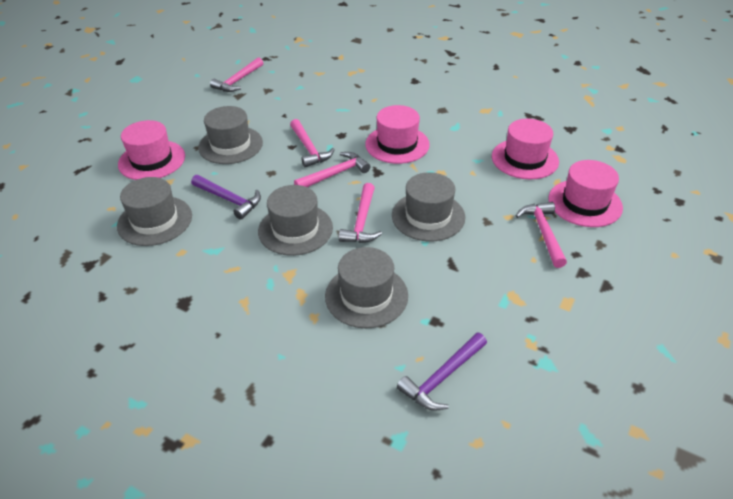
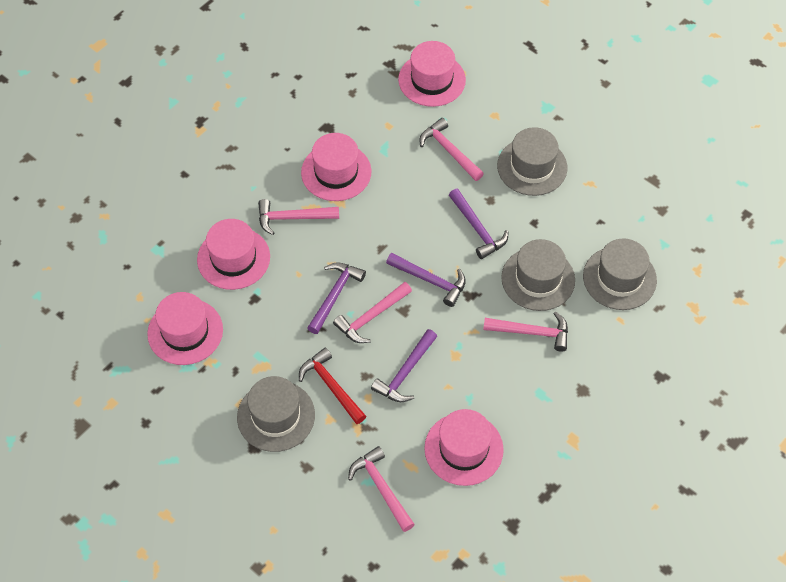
grey hat: [117,177,192,246] [198,106,263,164] [258,185,333,256] [325,247,408,329] [392,172,465,242] = 5 -> [237,376,315,452] [497,127,567,196] [501,239,575,311] [583,238,657,310] = 4
pink hat: [118,120,185,180] [365,105,430,164] [492,119,559,179] [548,160,623,227] = 4 -> [147,292,223,365] [197,219,270,290] [301,133,371,201] [398,41,466,107] [424,409,504,486] = 5
purple hammer: [191,175,261,220] [397,332,487,411] = 2 -> [307,262,366,334] [371,329,437,402] [386,253,466,307] [449,189,509,259] = 4
red hammer: none = 0 -> [299,348,366,424] = 1

